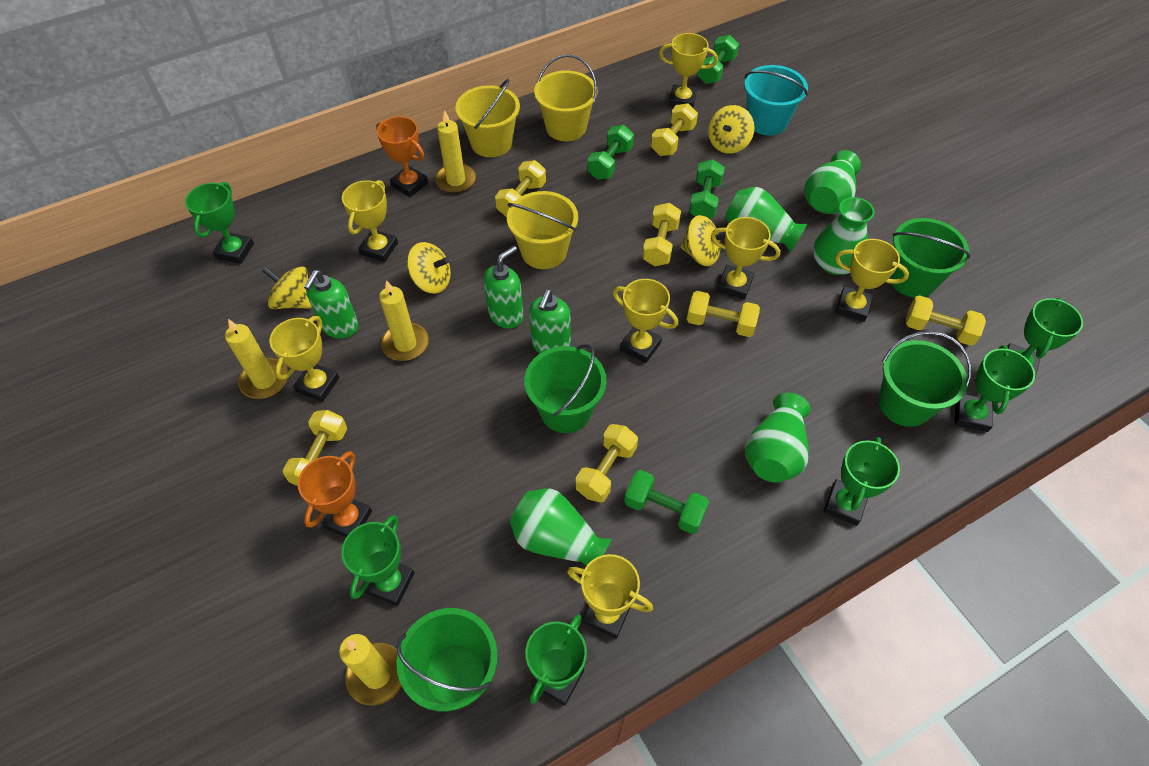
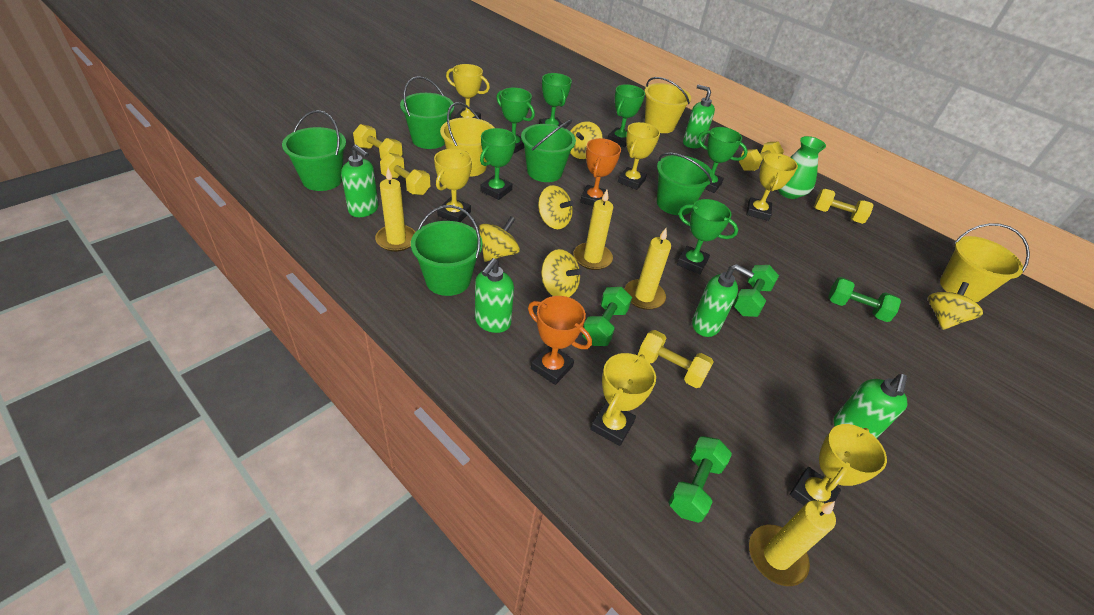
green bucket: [396,608,498,711] [524,344,606,433] [878,331,971,427] [889,218,971,298] = 4 -> [282,110,346,191] [400,76,454,149] [411,205,483,296] [521,119,576,182] [657,153,714,215] = 5
green soap dispenser: [304,270,358,338] [484,246,524,328] [529,289,571,353] = 3 -> [341,145,379,217] [475,258,514,333] [683,85,715,148] [692,264,754,337] [834,374,908,439] = 5
green vase: [510,488,612,566] [725,187,807,253] [745,393,811,483] [804,150,861,214] [813,197,875,275] = 5 -> [778,136,826,199] = 1
turquoise bucket: [744,65,808,136] = 1 -> none = 0
yellow dumbbell: [283,410,347,486] [495,160,546,217] [576,424,638,503] [642,203,681,266] [651,103,698,156] [687,291,760,337] [906,295,986,346] = 7 -> [353,124,403,159] [380,153,430,195] [638,330,713,388] [739,142,784,171] [814,189,874,224] = 5
yellow spinning top: [262,267,312,309] [407,242,451,294] [680,215,726,266] [708,105,754,154] = 4 -> [479,217,520,262] [538,185,574,229] [541,249,582,297] [570,121,602,159] [928,282,983,330] = 5
yellow trophy: [269,316,339,402] [342,180,398,262] [567,554,653,639] [613,279,678,363] [659,33,718,107] [711,217,780,300] [835,239,909,322] = 7 -> [434,149,472,222] [446,64,490,119] [590,353,656,446] [618,122,660,190] [746,153,798,221] [789,424,887,505] = 6

